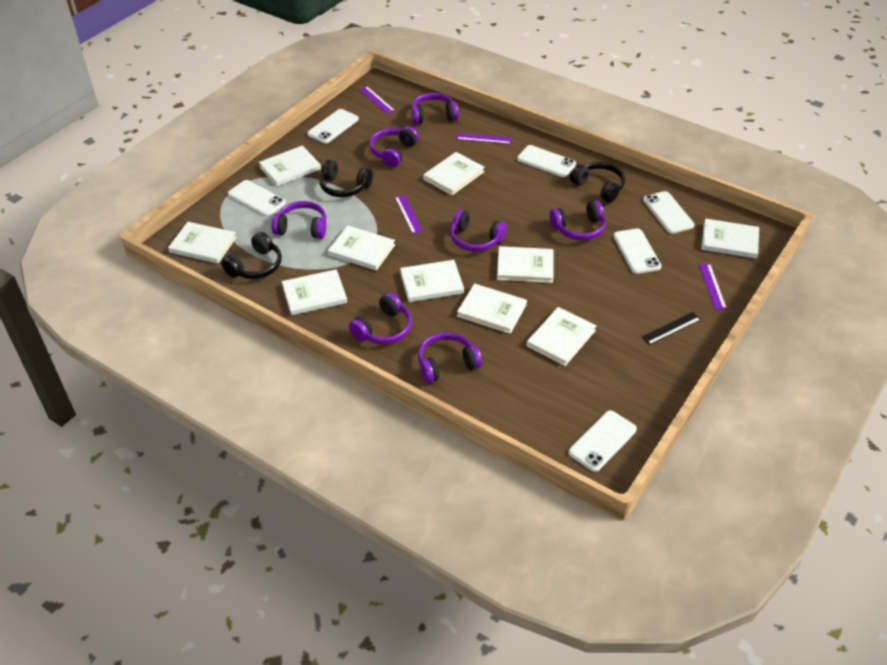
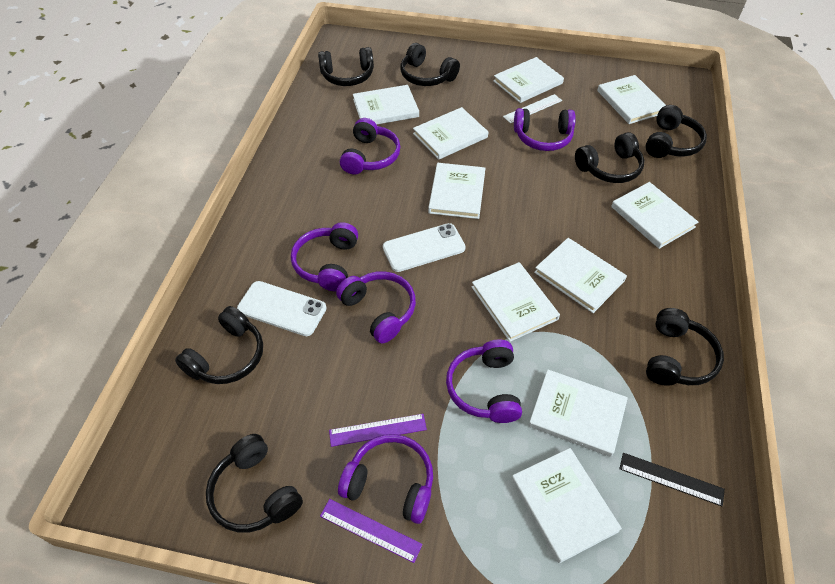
black headphones: [221,232,282,279] [319,160,373,197] [570,162,625,203] = 3 -> [175,306,263,384] [206,434,303,533] [318,47,374,86] [400,43,460,86] [575,132,644,183] [645,105,707,158] [646,308,724,386] = 7
purple headphones: [271,201,326,239] [349,292,412,344] [369,126,419,167] [411,93,459,124] [418,332,482,383] [450,209,507,252] [550,200,606,241] = 7 -> [291,222,358,291] [336,271,416,343] [338,434,433,524] [340,118,401,174] [446,340,522,423] [514,108,576,151] = 6
purple ruler: [359,86,395,114] [395,195,423,234] [456,133,512,144] [699,264,727,309] = 4 -> [320,499,423,563] [329,414,427,447] = 2
white phone: [228,180,286,217] [307,109,359,143] [517,145,576,177] [568,410,637,472] [613,228,662,274] [643,191,694,234] = 6 -> [237,281,327,336] [383,223,466,272] = 2
white ruler: none = 0 -> [503,94,562,123] = 1

